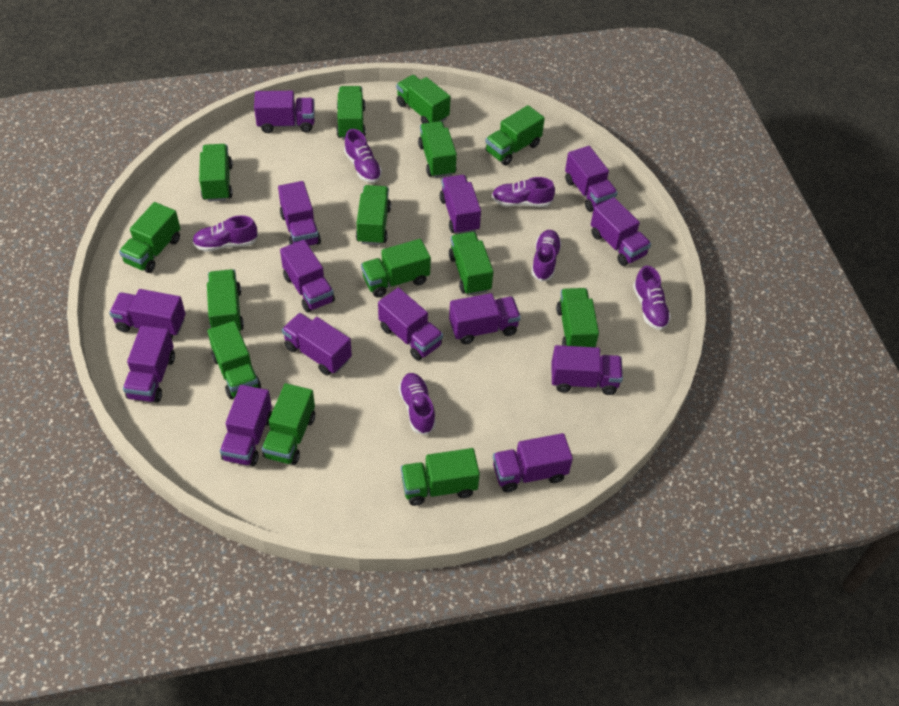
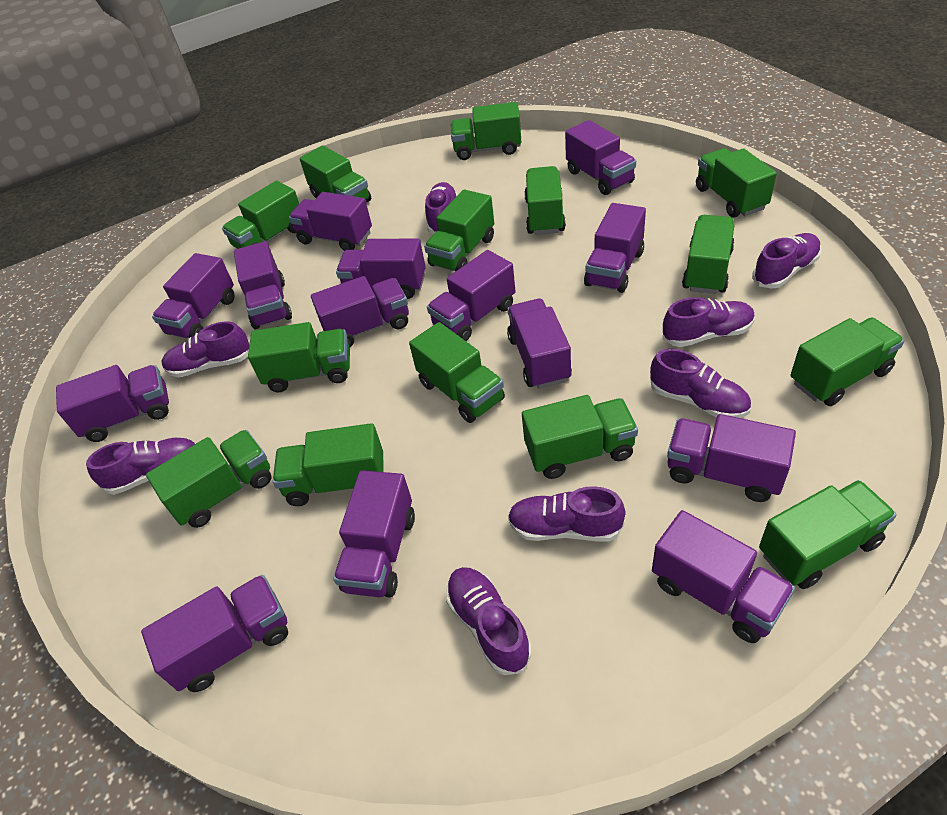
purple shoe: [192,215,258,252] [344,129,382,183] [398,373,436,435] [492,177,555,207] [531,230,562,282] [633,266,671,330] = 6 -> [86,438,195,495] [161,321,250,377] [425,182,458,234] [446,567,532,675] [508,486,625,542] [650,349,751,418] [663,297,755,347] [752,233,821,289] = 8

